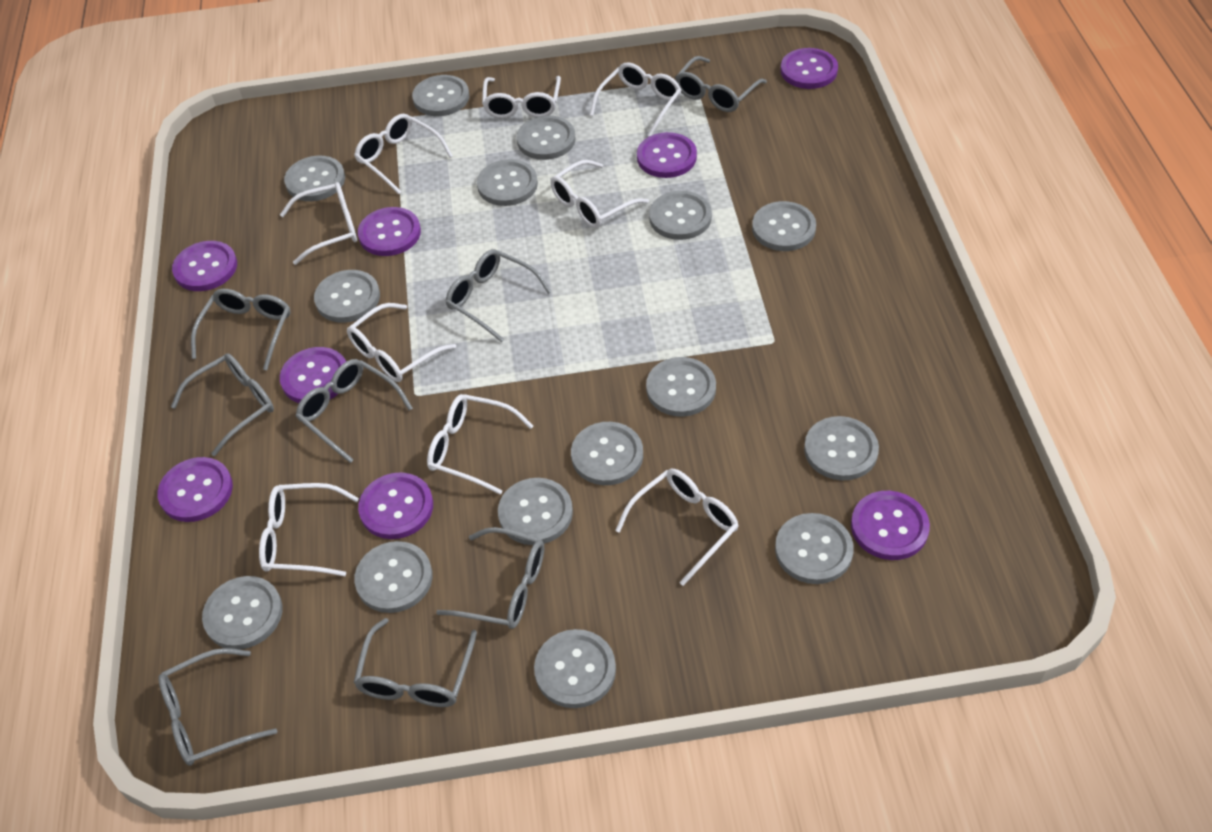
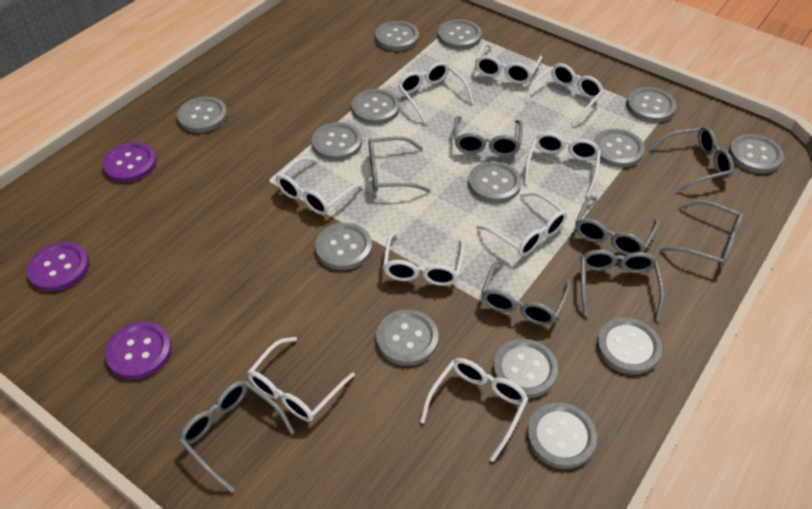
grey button: [202,576,282,650] [284,156,345,201] [314,270,380,323] [354,541,433,613] [412,75,470,116] [477,159,538,206] [498,478,573,545] [517,116,576,160] [534,629,616,708] [571,422,643,485] [646,357,716,417] [649,191,712,240] [752,201,816,251] [775,513,854,584] [804,416,879,481] = 15 -> [177,97,227,133] [312,122,362,161] [315,223,372,270] [352,89,400,124] [375,21,419,51] [376,310,439,366] [438,19,482,49] [468,161,522,203] [493,339,558,398] [527,403,597,469] [593,129,645,167] [597,318,662,375] [626,87,676,122] [729,134,784,173] = 14
purple button: [157,457,233,522] [172,241,237,291] [280,347,346,403] [358,207,421,256] [358,472,433,539] [637,132,697,178] [781,48,838,89] [851,491,930,560] = 8 -> [27,242,89,292] [102,142,157,182] [105,322,172,379] = 3

